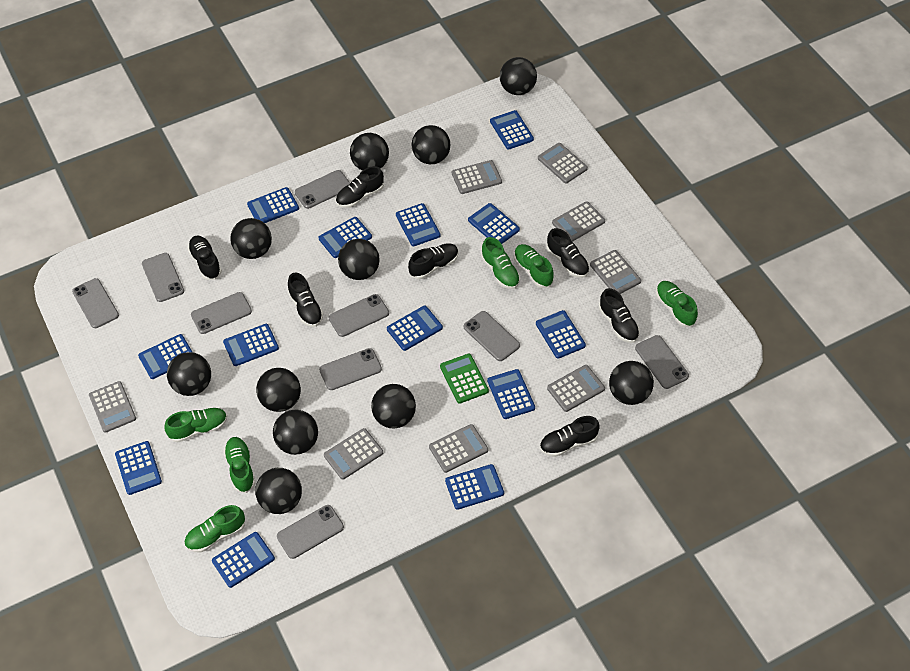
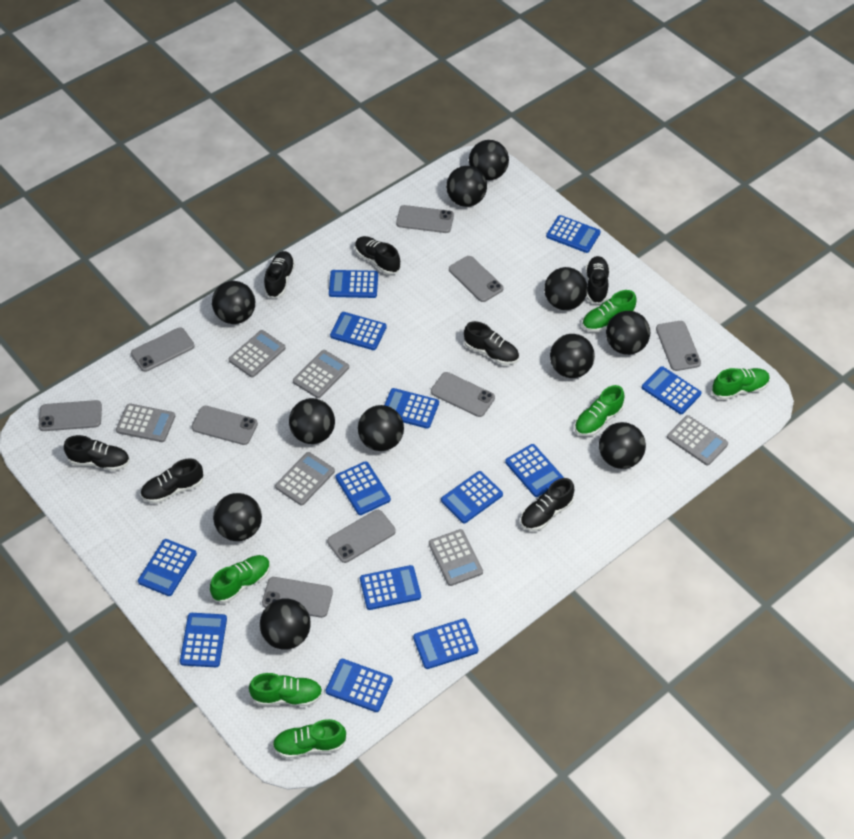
green calculator: [440,354,489,404] = 1 -> none = 0
grey calculator: [89,381,136,433] [324,428,383,480] [429,424,488,473] [452,160,502,194] [538,143,588,183] [547,365,605,412] [552,201,605,242] [590,250,641,294] = 8 -> [116,403,175,442] [229,330,286,377] [275,452,335,506] [293,350,349,398] [429,529,483,586] [667,415,728,466] = 6

